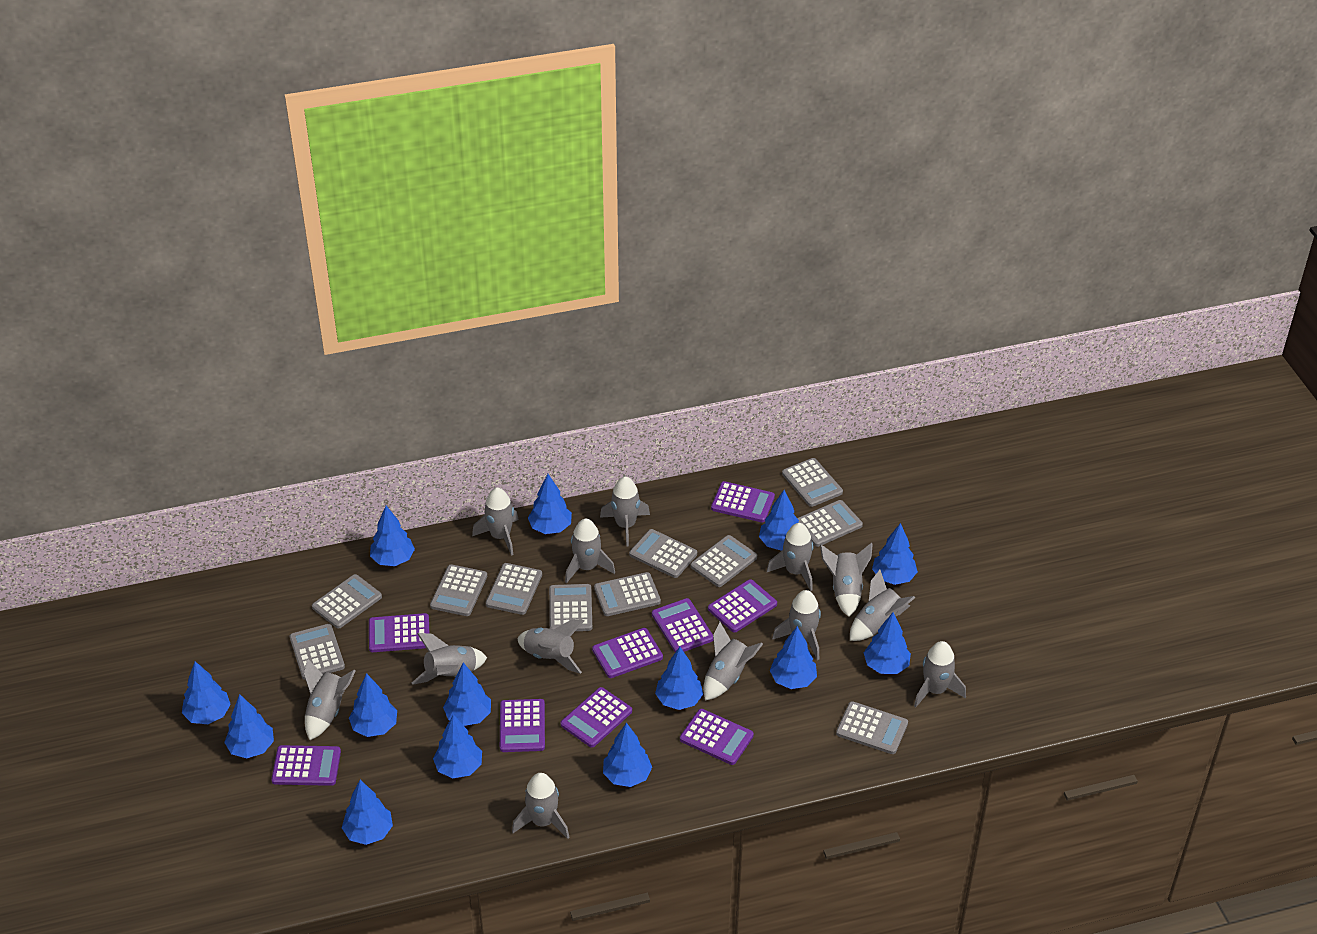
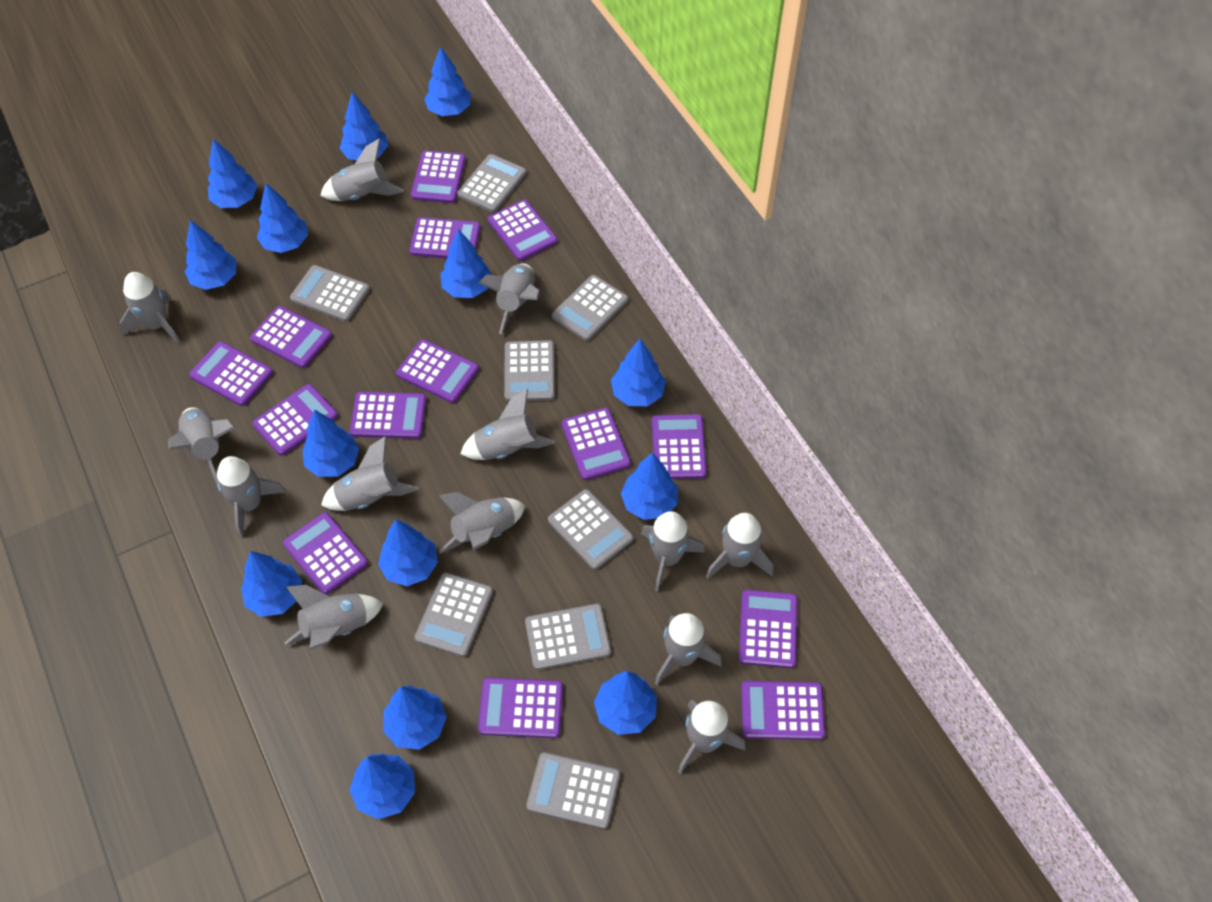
grey calculator: [290,624,345,680] [312,574,382,629] [430,564,487,616] [486,563,542,615] [549,584,592,631] [594,572,661,616] [629,529,697,578] [691,535,757,587] [782,458,843,507] [797,500,863,547] [836,701,908,754] = 11 -> [290,265,370,322] [415,573,493,657] [457,154,526,213] [504,340,555,401] [525,604,611,670] [526,752,620,829] [548,489,633,570] [552,275,628,341] = 8
purple calculator: [271,745,341,786] [369,613,429,652] [500,699,545,752] [561,687,632,747] [592,628,663,678] [652,598,713,652] [680,709,754,765] [708,579,777,633] [711,481,775,522] = 9 -> [189,341,273,406] [250,306,332,368] [252,384,338,456] [283,512,368,595] [350,392,426,439] [396,339,479,403] [409,217,481,258] [411,151,466,203] [478,678,563,738] [488,200,558,261] [561,407,631,480] [652,414,707,479] [739,590,798,668] [741,681,825,740] = 14

